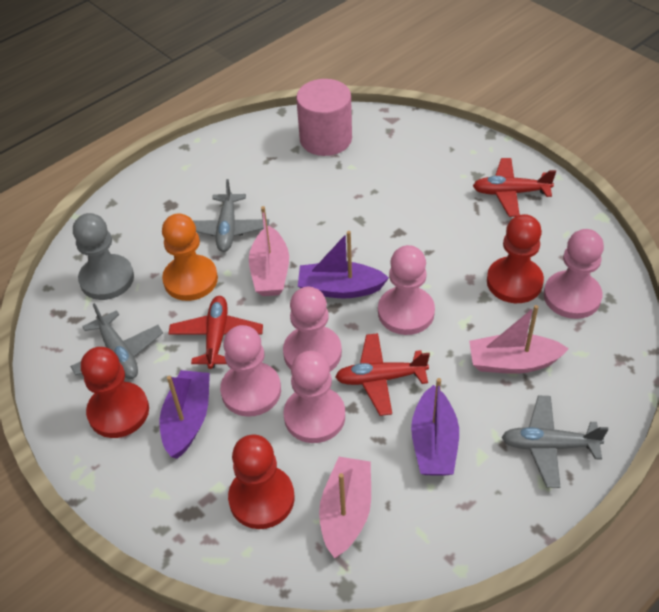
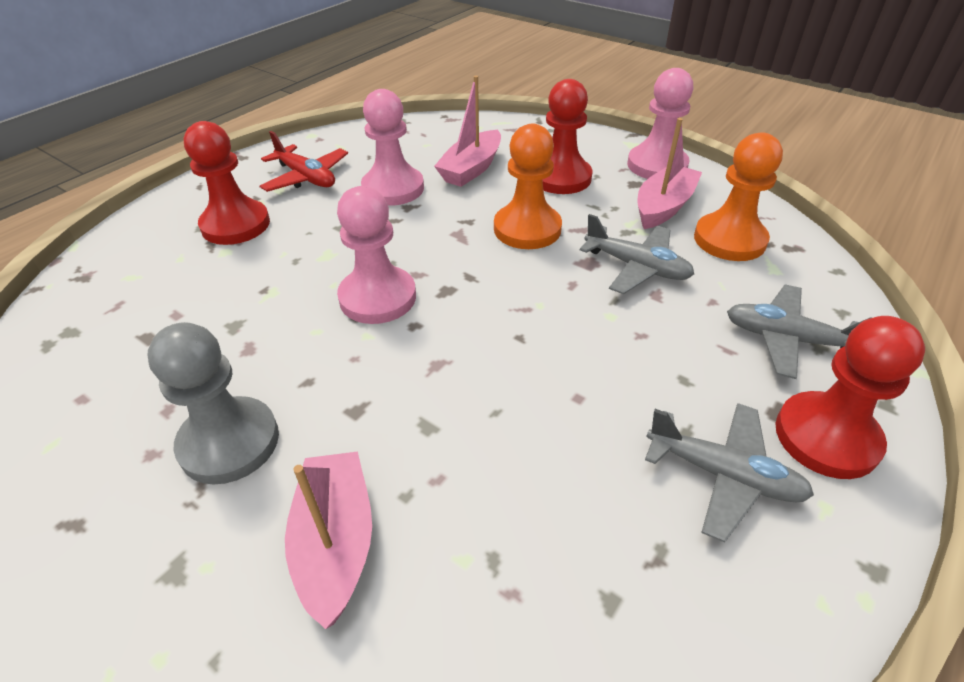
orange pawn: [162,213,218,301] = 1 -> [494,124,562,249] [694,132,783,261] = 2
pink cylinder: [296,79,352,156] = 1 -> none = 0
pink pawn: [220,325,281,417] [283,287,342,372] [283,351,345,443] [378,245,435,335] [544,229,604,319] = 5 -> [337,186,416,324] [361,89,424,206] [627,68,693,179] = 3
purple boat: [159,370,210,459] [298,231,389,298] [411,378,459,476] = 3 -> none = 0
red plane: [168,296,263,369] [335,333,430,416] [473,158,556,217] = 3 -> [260,131,348,192] = 1

